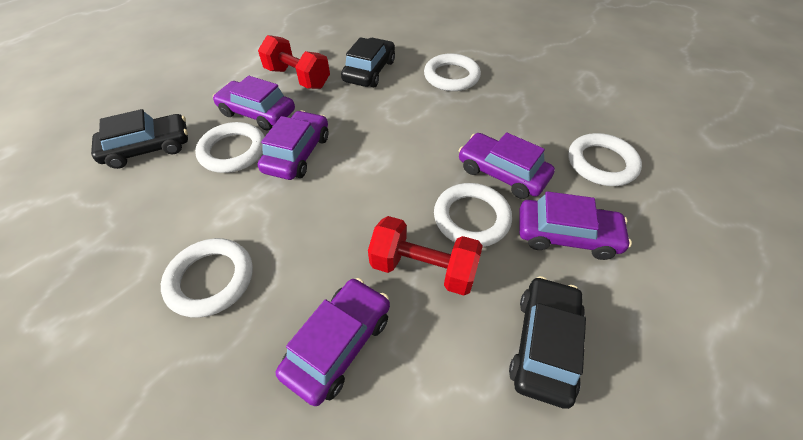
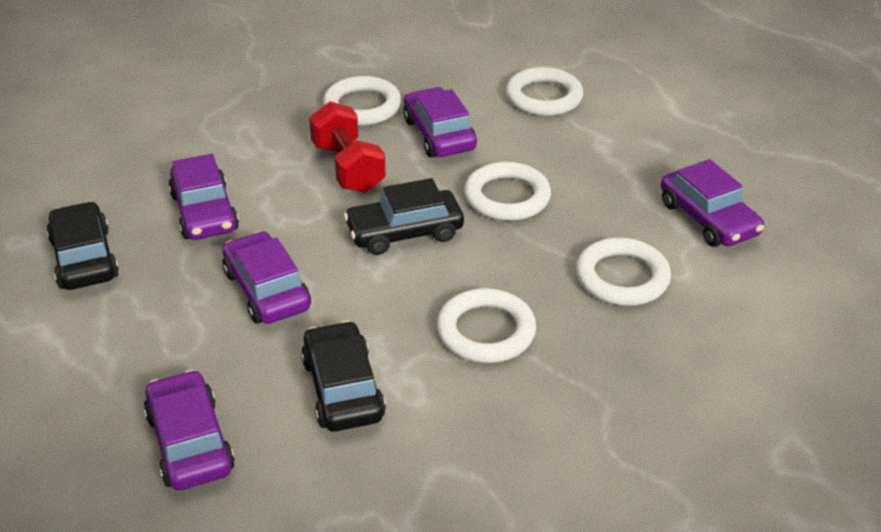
red dumbbell: [258,35,330,89] [368,216,483,296] = 2 -> [309,101,386,193] = 1

